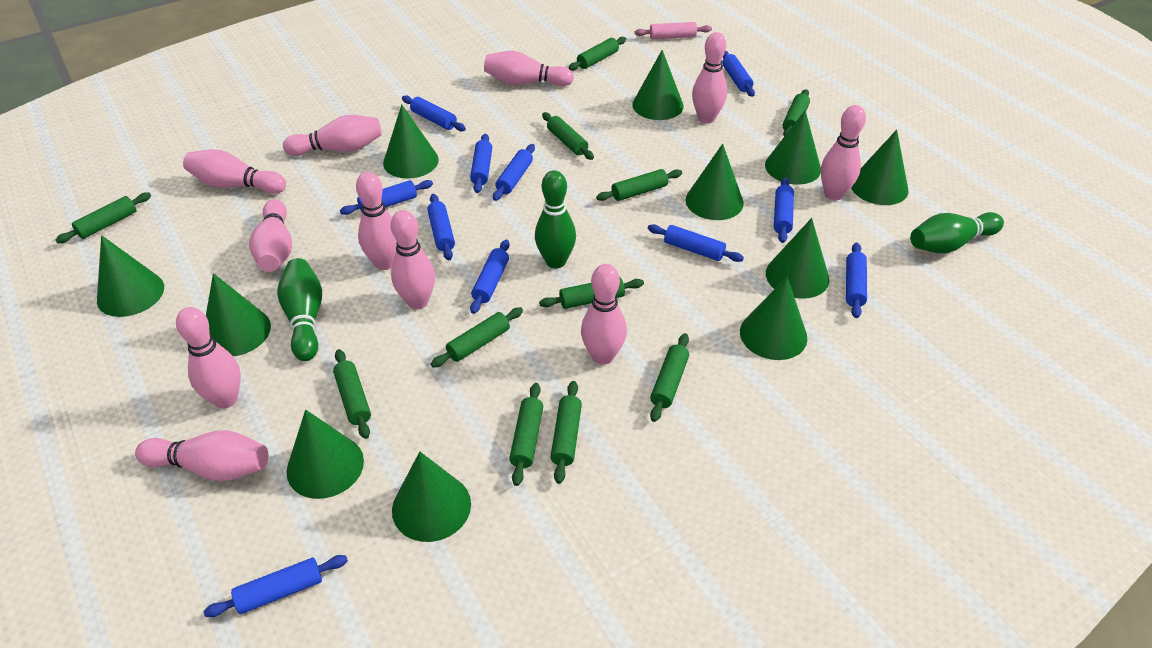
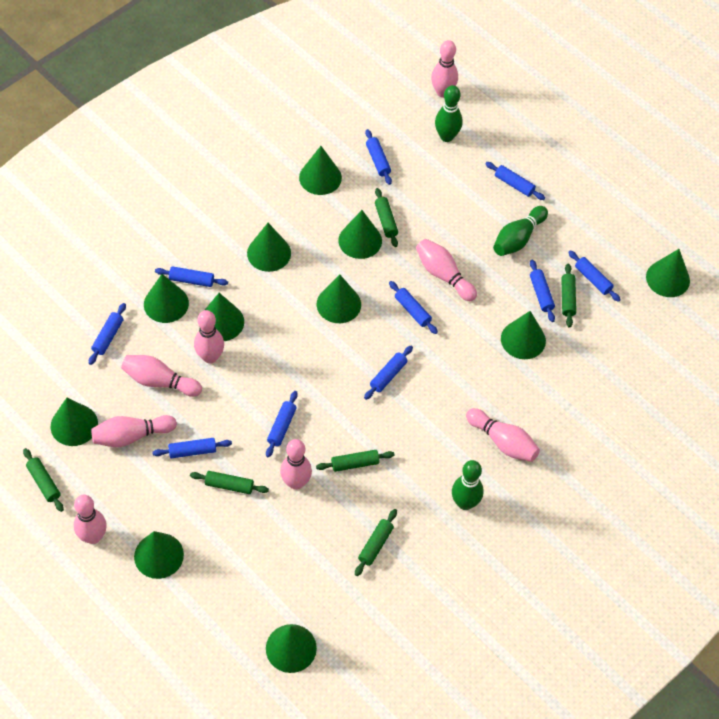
blue rolling pin: [203,555,348,617] [340,180,433,215] [402,95,466,131] [427,194,455,260] [470,134,492,193] [470,240,510,314] [493,144,535,201] [648,224,744,262] [722,51,755,97] [774,178,794,243] [846,243,867,318] = 11 -> [89,303,126,365] [152,438,232,458] [155,266,228,287] [266,391,298,457] [364,345,413,400] [365,129,392,185] [389,281,438,334] [485,162,545,200] [530,260,555,322] [568,250,621,302] = 10
green rolling pin: [56,192,151,243] [333,349,371,439] [431,307,523,368] [509,383,543,486] [539,277,644,309] [542,112,594,160] [550,381,582,484] [568,37,626,71] [596,169,682,201] [650,333,689,422] [783,89,810,136] = 11 -> [23,448,64,512] [190,471,269,494] [316,450,394,472] [355,509,397,576] [375,188,398,247] [561,263,576,327] = 6
pink bowling pin: [135,430,268,481] [176,307,241,409] [183,149,286,194] [249,199,292,272] [283,115,382,156] [356,172,397,270] [391,210,435,309] [484,51,574,86] [581,264,627,365] [692,32,727,124] [821,105,866,200] = 11 -> [74,495,107,544] [91,415,177,447] [121,355,202,397] [194,310,224,364] [280,439,312,490] [416,239,477,301] [431,40,458,98] [466,408,540,462] = 8
pink rolling pin: [635,22,712,39] = 1 -> none = 0

